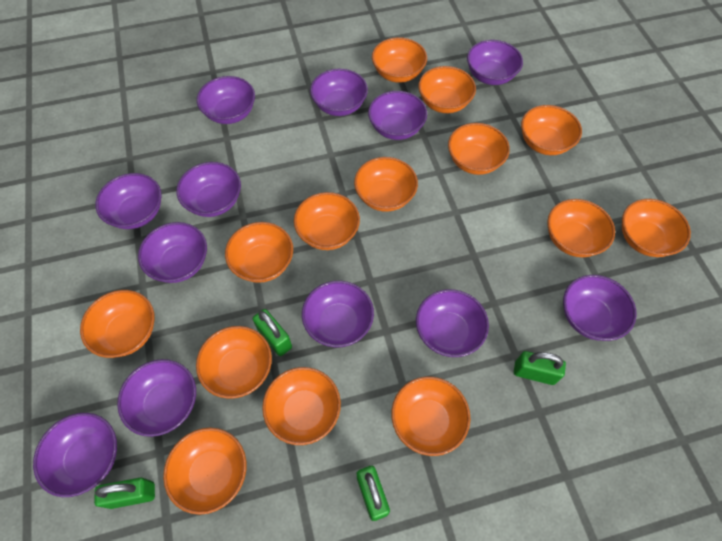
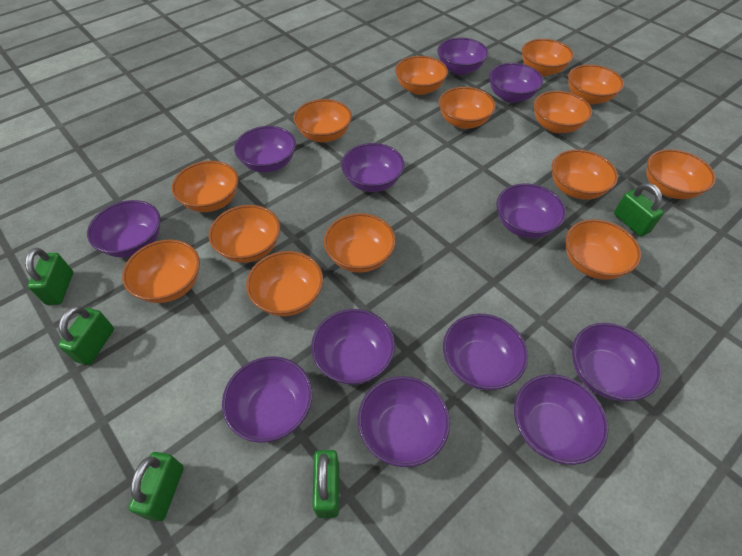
green padlock: [94,477,155,509] [253,309,292,356] [357,466,390,521] [514,351,566,385] = 4 -> [25,248,73,305] [58,306,114,365] [128,452,184,521] [312,450,339,518] [614,183,664,236] = 5

